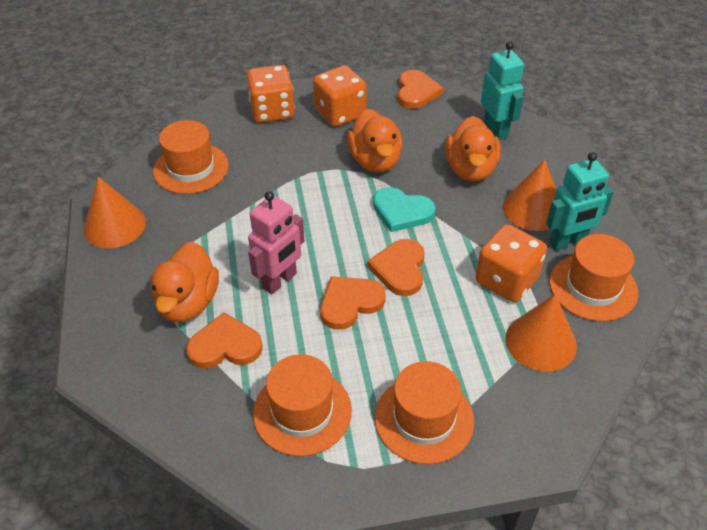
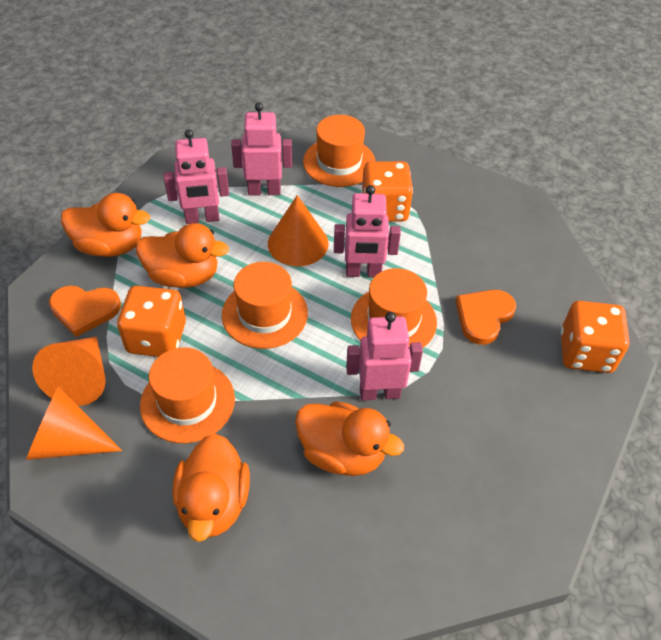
orange duck: [151,241,219,322] [347,109,403,172] [445,116,501,182] = 3 -> [61,193,150,257] [136,223,229,288] [172,434,250,542] [295,401,404,476] = 4
orange heart: [186,312,263,369] [320,276,386,330] [368,239,425,296] [398,70,444,109] = 4 -> [49,285,121,337] [455,290,516,345] = 2
pink robot: [248,191,305,294] = 1 -> [164,129,229,224] [231,102,292,196] [334,185,401,278] [346,312,423,401] = 4
turquoise heart: [373,187,436,232] = 1 -> none = 0
turquoise robot: [481,41,524,140] [546,152,614,251] = 2 -> none = 0

